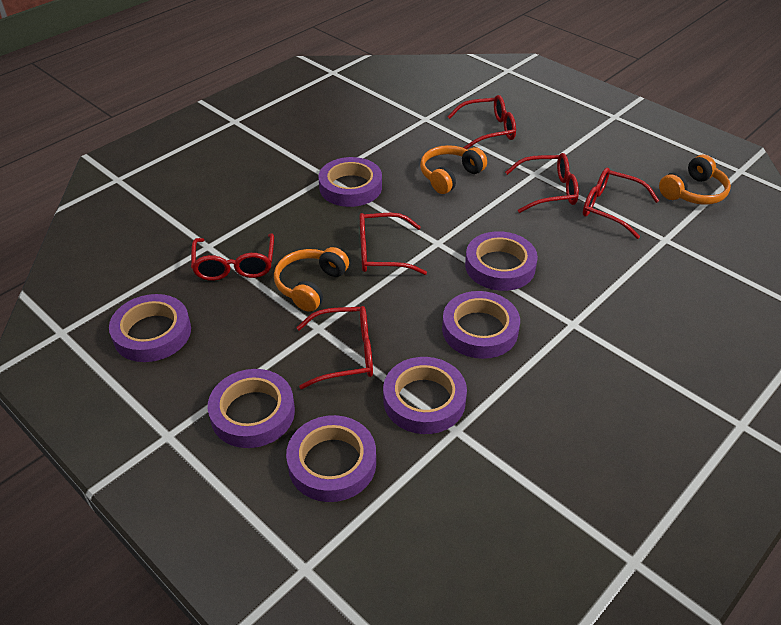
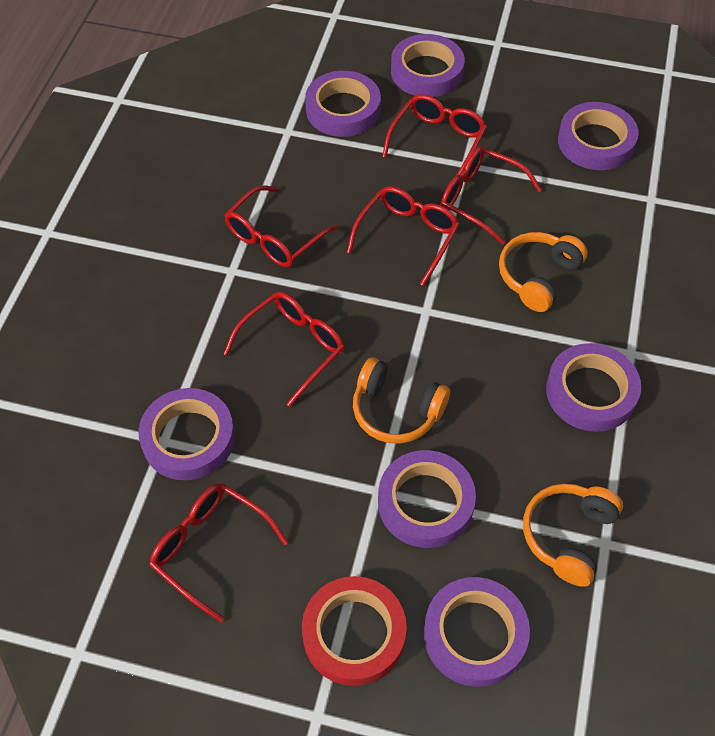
red tape: none = 0 -> [302,576,407,686] = 1

